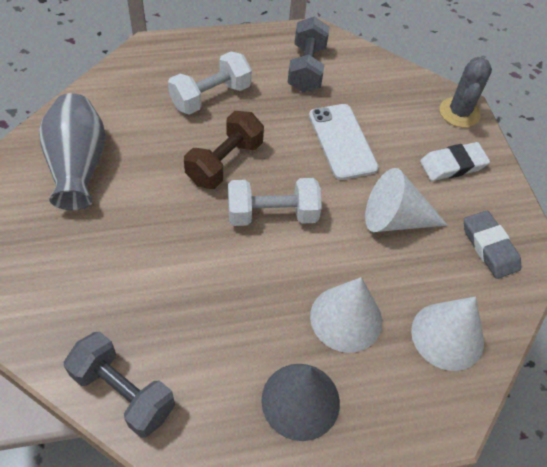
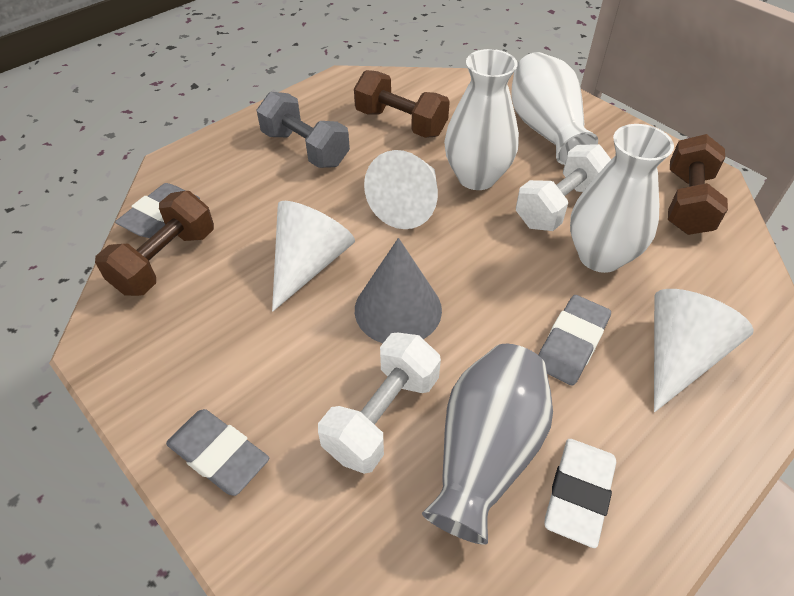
brown dumbbell: [184,111,264,189] = 1 -> [95,191,214,296] [354,70,450,138] [668,134,728,235] = 3
grey cactus: [440,57,492,128] = 1 -> none = 0
grey dumbbell: [64,332,175,438] [287,16,330,92] = 2 -> [257,92,350,168] = 1
grey eraser: [464,211,521,279] = 1 -> [115,183,200,238] [166,409,269,496] [539,295,611,386] = 3
white phone: [309,104,379,180] = 1 -> none = 0
white vase: none = 0 -> [444,49,519,190] [511,52,598,165] [570,124,674,273] = 3

